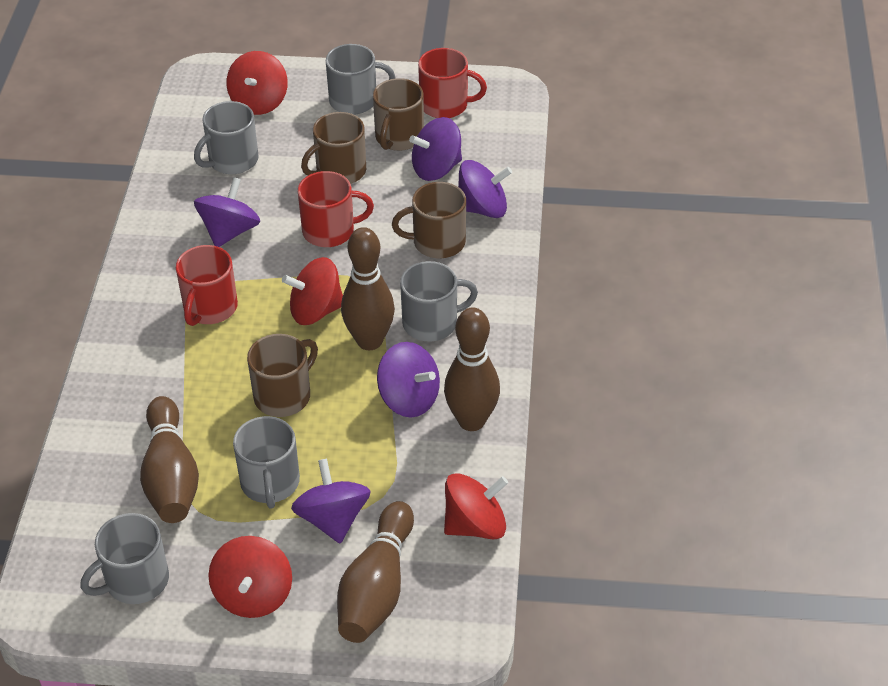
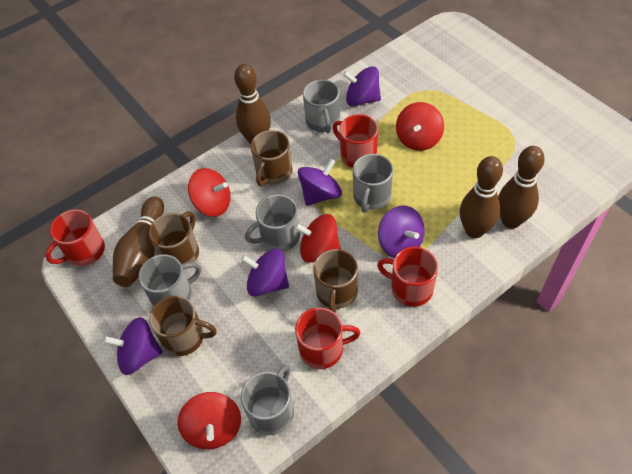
red mug: [176,245,238,326] [298,171,374,247] [418,48,487,118] = 3 -> [45,210,105,266] [295,307,360,369] [333,114,378,168] [377,247,438,307] = 4

